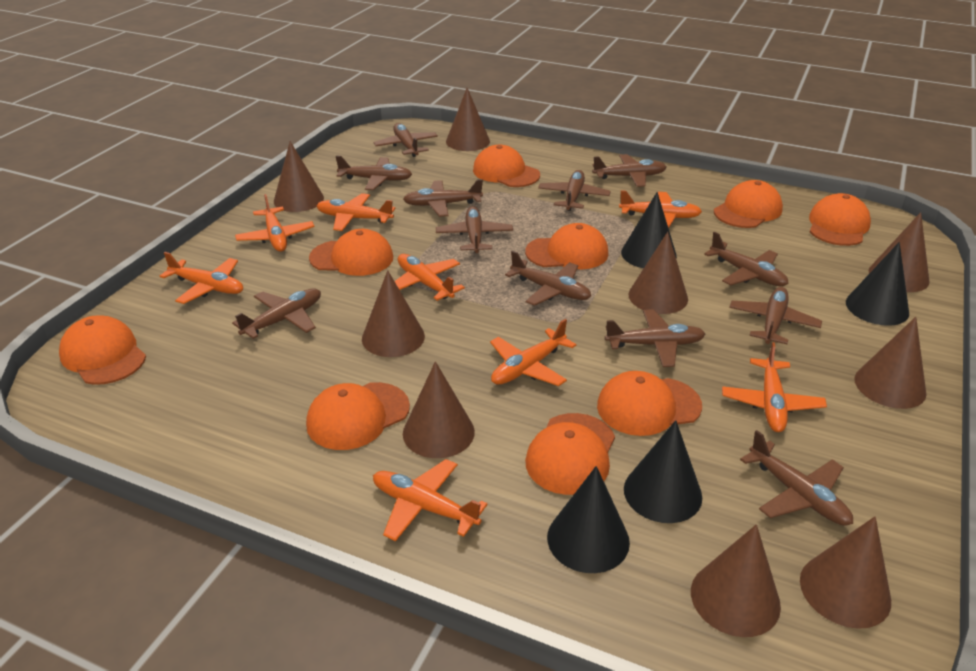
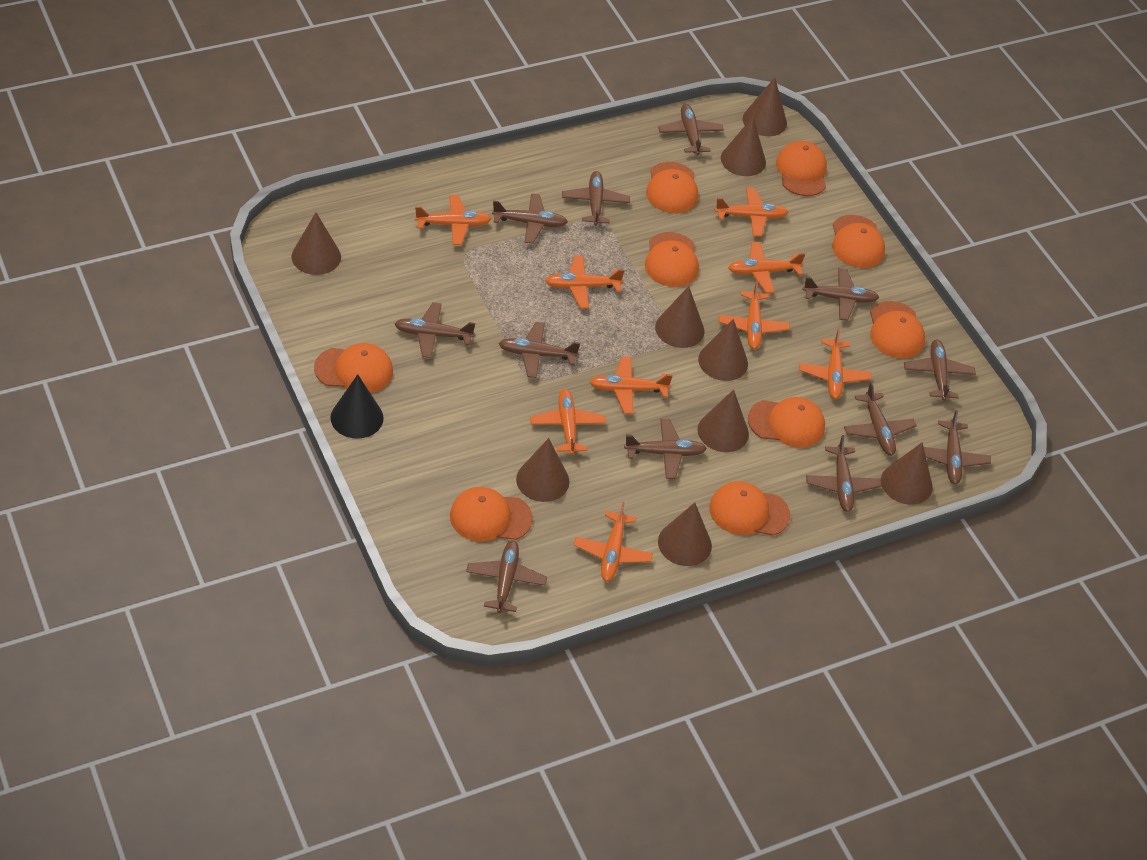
black cone: [547,466,630,573] [621,192,677,268] [624,420,702,523] [846,242,909,326] = 4 -> [331,374,384,439] = 1
orange plane: [160,252,243,304] [235,194,314,252] [316,193,396,231] [373,459,488,541] [395,254,465,301] [490,319,576,386] [619,190,702,228] [722,342,827,432] = 8 -> [415,195,491,245] [530,389,606,455] [545,256,625,308] [574,502,653,581] [590,356,673,414] [715,188,788,237] [719,280,790,350] [728,242,805,293] [799,328,871,399] = 9

